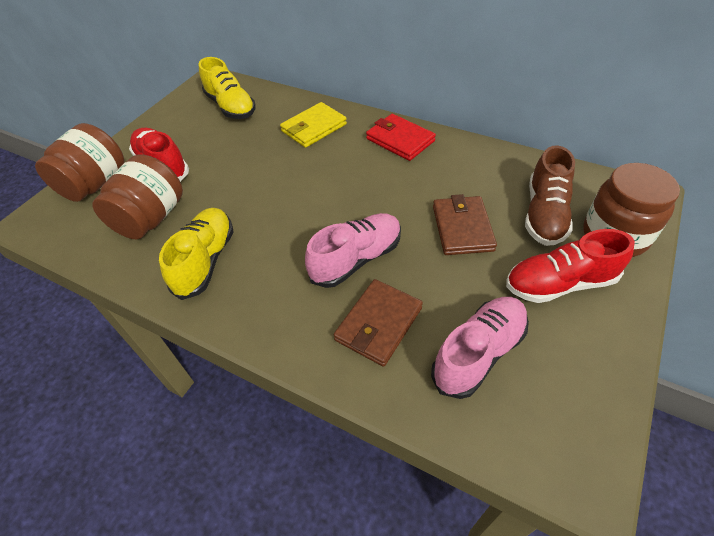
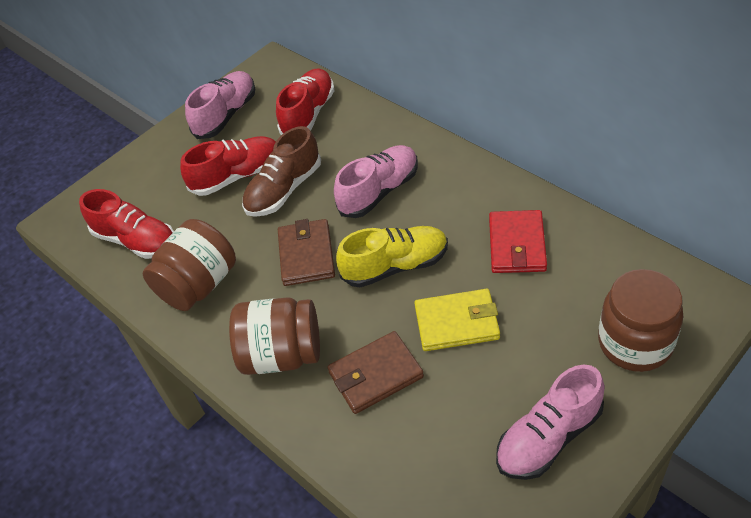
pink shoe: [305,213,401,288] [431,297,529,399] = 2 -> [185,71,255,139] [334,145,418,218] [496,365,605,480] = 3
red shoe: [129,128,189,182] [506,229,635,303] = 2 -> [79,189,174,259] [180,136,276,196] [276,69,334,135] = 3
yellow shoe: [159,208,234,300] [199,57,256,119] = 2 -> [336,226,448,287] = 1

